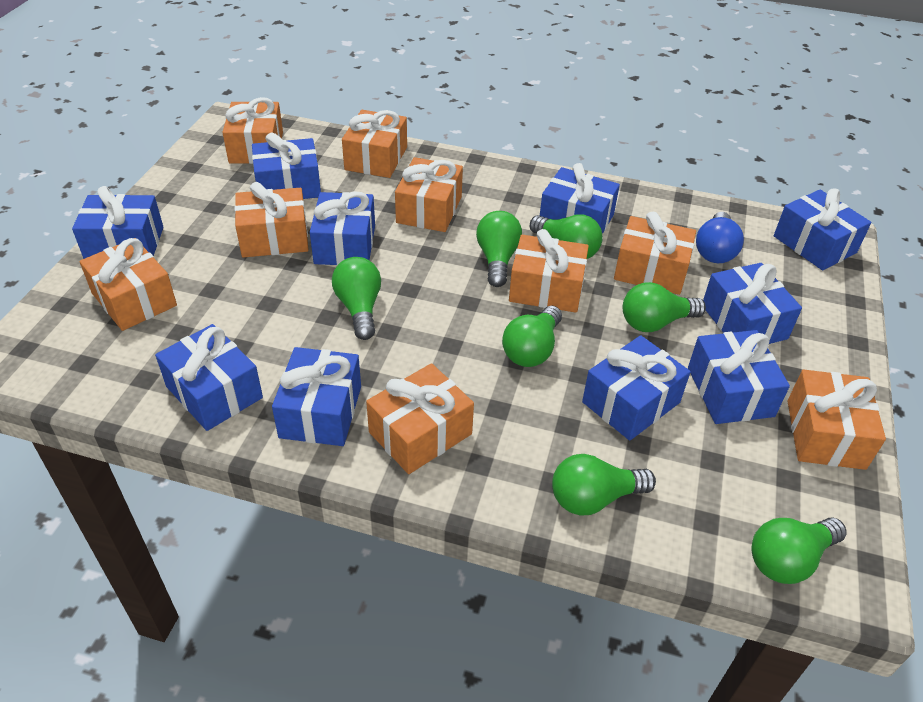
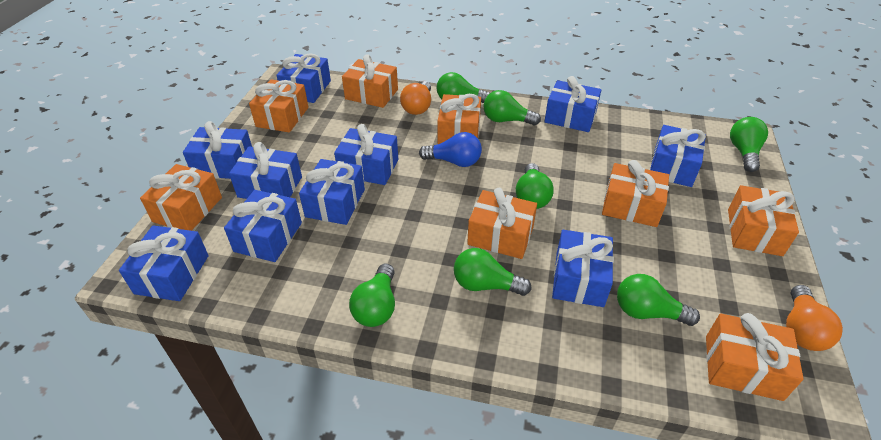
orange gift: [80,238,177,331] [222,97,283,164] [235,182,309,258] [342,110,407,178] [366,363,474,474] [395,157,463,232] [509,229,589,313] [614,212,696,295] [788,370,886,470] = 9 -> [140,164,222,231] [249,79,309,132] [342,54,398,108] [437,94,481,144] [467,188,537,259] [602,160,669,227] [706,313,804,401] [728,185,799,256] = 8
orange light bulb: none = 0 -> [400,81,431,115] [786,285,843,351] = 2

